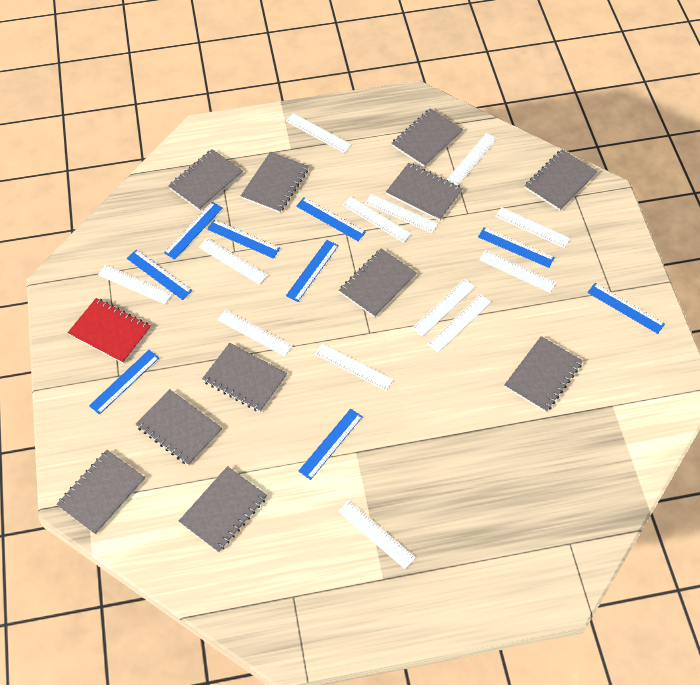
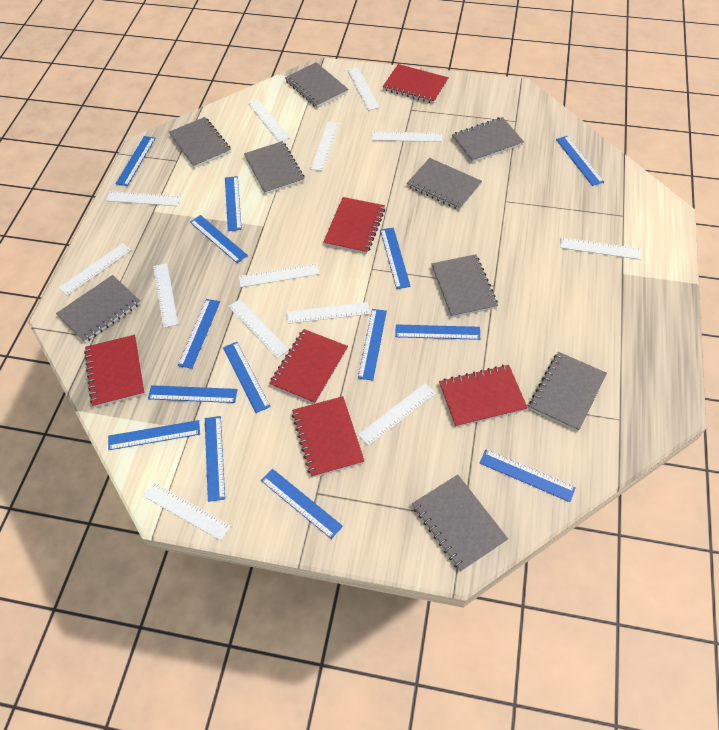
blue ruler: [89,350,159,415] [127,250,192,300] [164,202,223,260] [207,219,280,259] [286,240,339,302] [296,197,366,241] [298,409,363,480] [478,227,555,268] [587,283,665,334] = 9 -> [108,420,200,450] [115,136,156,186] [148,385,237,403] [178,299,220,369] [190,215,248,263] [205,416,225,502] [223,342,271,413] [225,176,242,231] [261,469,343,539] [358,309,387,381] [380,228,411,289] [395,324,480,340] [480,450,576,502] [556,136,604,186] = 14
grey notebook: [56,450,145,535] [136,389,222,466] [168,149,243,211] [179,466,267,553] [202,343,287,412] [241,152,309,213] [339,248,417,317] [386,163,463,221] [391,108,463,167] [504,336,583,412] [525,149,598,211] = 11 -> [56,275,141,343] [169,117,231,168] [244,141,305,194] [285,62,348,108] [407,158,482,210] [412,475,508,572] [431,254,498,318] [452,117,524,163] [529,352,607,432] = 9
red notebook: [68,298,151,364] = 1 -> [84,335,145,408] [269,329,348,404] [292,396,364,478] [323,197,385,254] [382,64,449,104] [439,365,528,427] = 6

